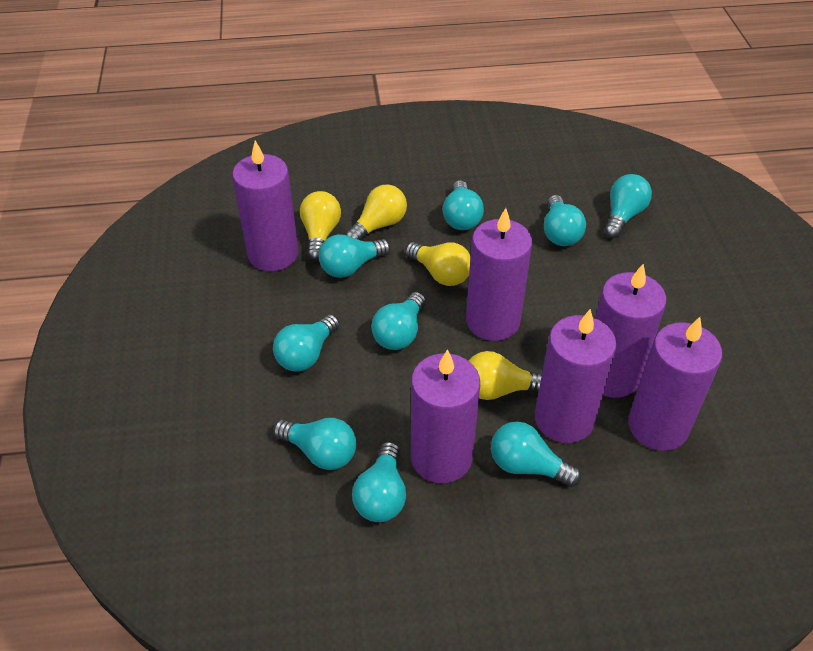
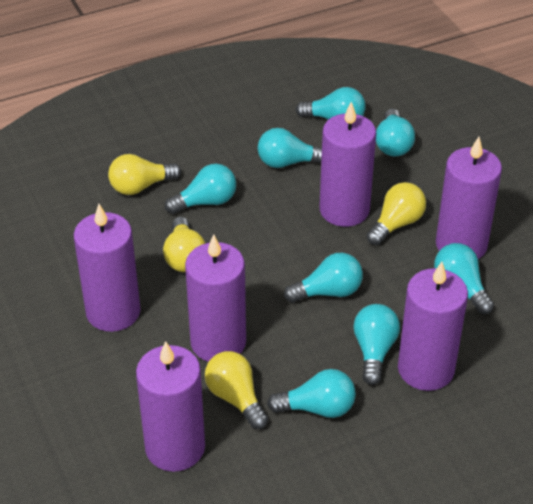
turquoise light bulb: [273,314,340,372] [273,418,356,470] [319,234,391,278] [352,442,406,522] [371,292,425,350] [443,180,484,230] [491,422,581,487] [544,195,586,246] [604,174,652,238] = 9 -> [165,164,236,214] [258,128,322,168] [267,369,356,418] [284,253,363,303] [296,87,366,120] [353,304,400,385] [376,109,415,157] [434,243,494,314] = 8

